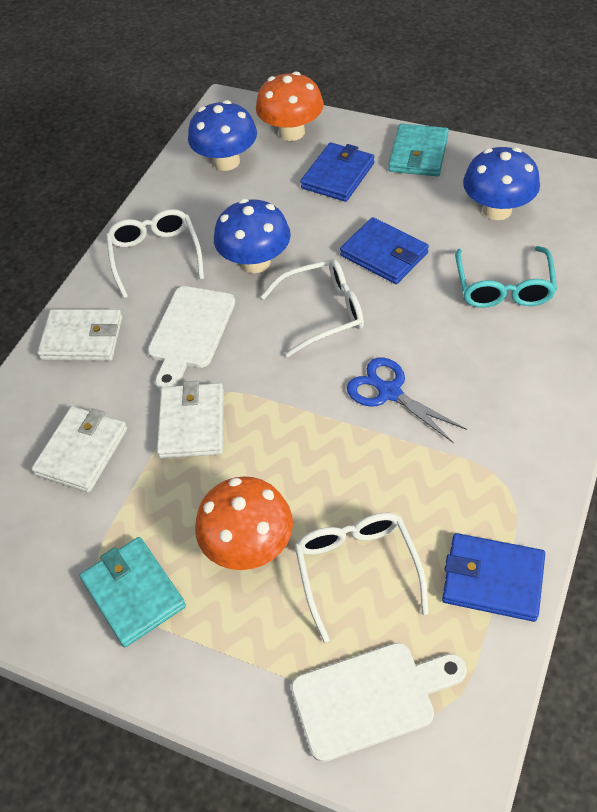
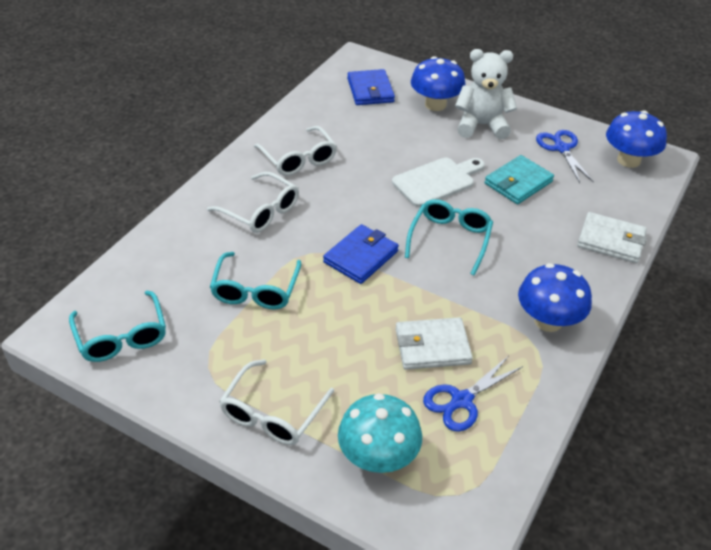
blue scissors: [347,357,467,443] = 1 -> [423,357,523,432] [536,130,594,183] = 2
blue wallet: [300,142,375,202] [340,217,429,284] [442,533,545,622] = 3 -> [323,224,399,284] [347,69,395,105] = 2
orange mushroom: [195,476,293,570] [256,72,324,141] = 2 -> none = 0
turquoise glasses: [455,246,557,308] = 1 -> [69,291,166,362] [210,252,301,309] [405,199,493,276] = 3
turquoise mushroom: none = 0 -> [338,393,422,473] = 1
turquoise wallet: [80,537,186,647] [388,124,449,176] = 2 -> [485,155,554,204] = 1
white cutting board: [148,286,235,391] [291,642,467,762] = 2 -> [392,157,485,207] = 1
white teddy bear: none = 0 -> [455,49,517,139] = 1
white wallet: [31,406,127,493] [37,309,122,361] [157,381,224,459] = 3 -> [396,317,473,370] [577,212,647,263] = 2

